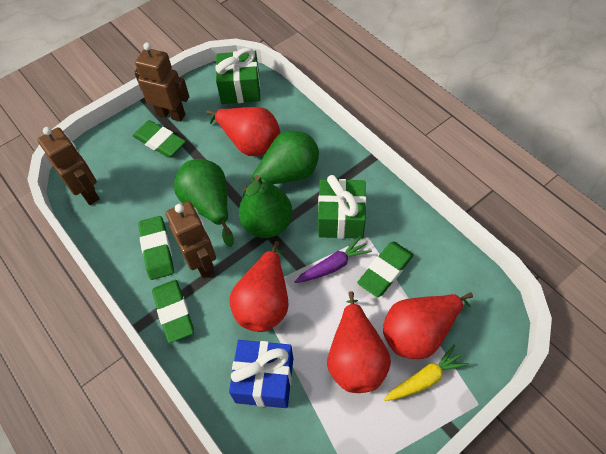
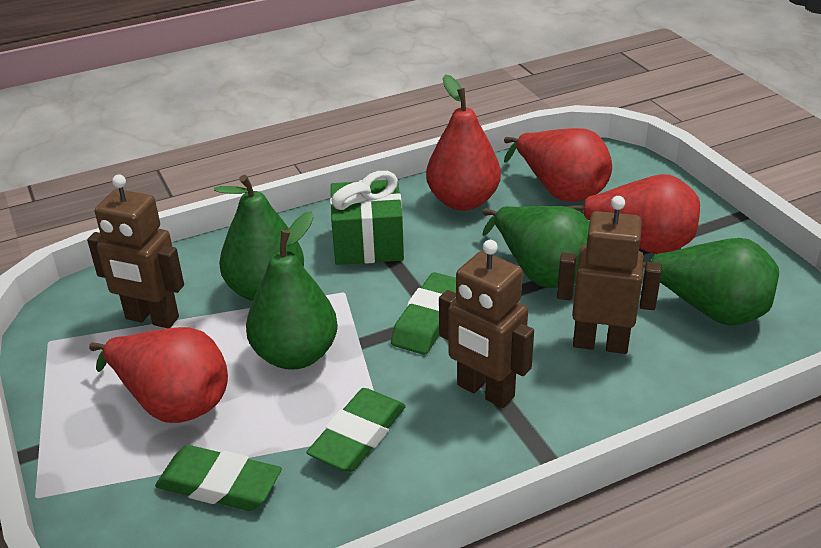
blue gift: [229,340,293,408] = 1 -> none = 0
green eraser: [133,120,186,158] [138,216,174,280] [152,280,194,343] [357,241,414,297] = 4 -> [155,445,282,511] [306,388,406,472] [391,272,456,355] = 3
green gift: [216,48,260,104] [318,175,366,239] = 2 -> [330,171,404,265] = 1
green pear: [174,159,234,247] [239,175,293,238] [242,131,319,197] = 3 -> [214,175,304,301] [246,212,338,370] [482,206,589,288] [643,238,779,326] = 4
purple carrot: [295,236,372,283] = 1 -> none = 0
yellow carrot: [384,345,469,401] = 1 -> none = 0

